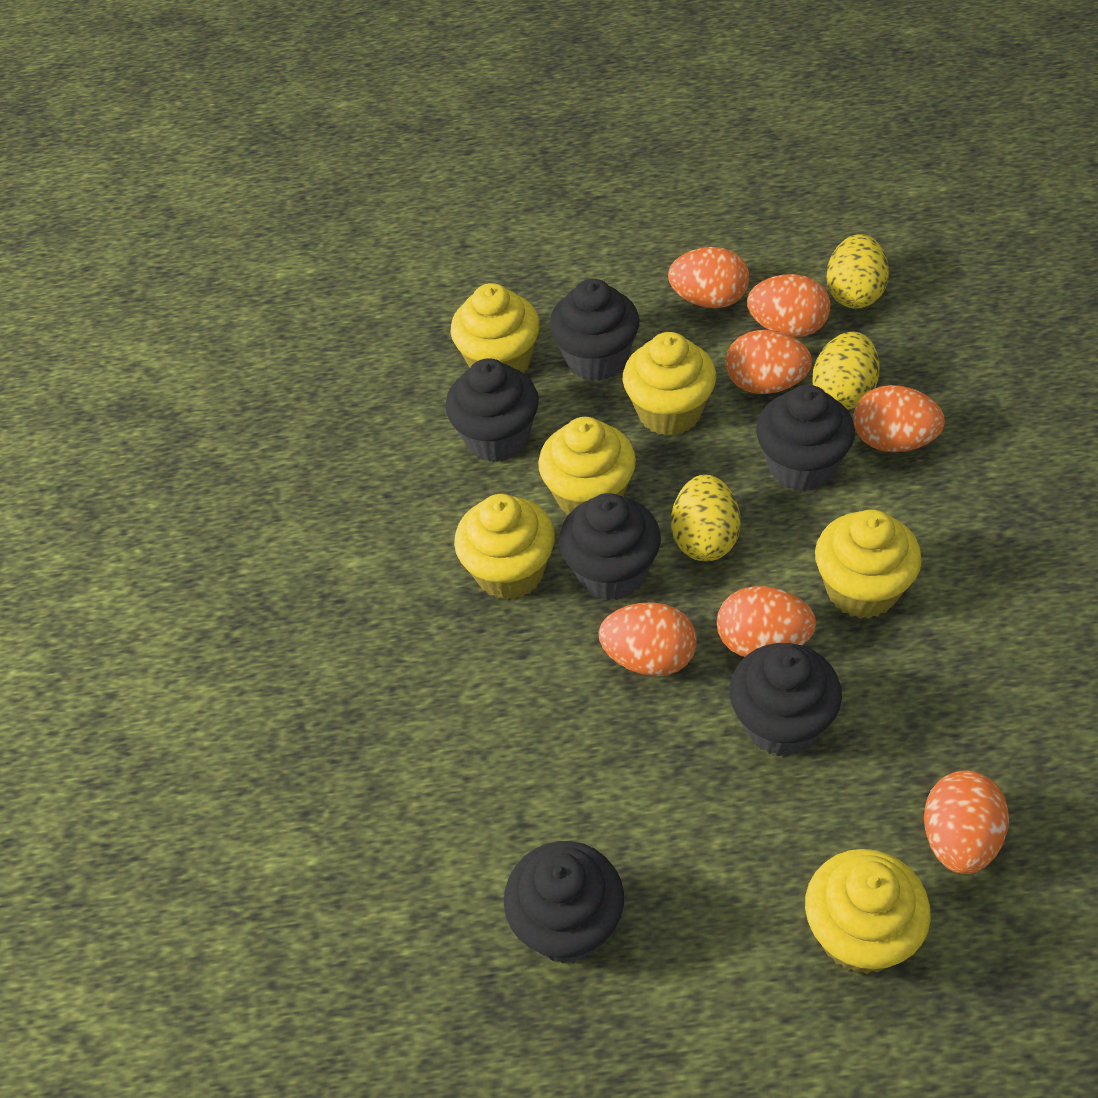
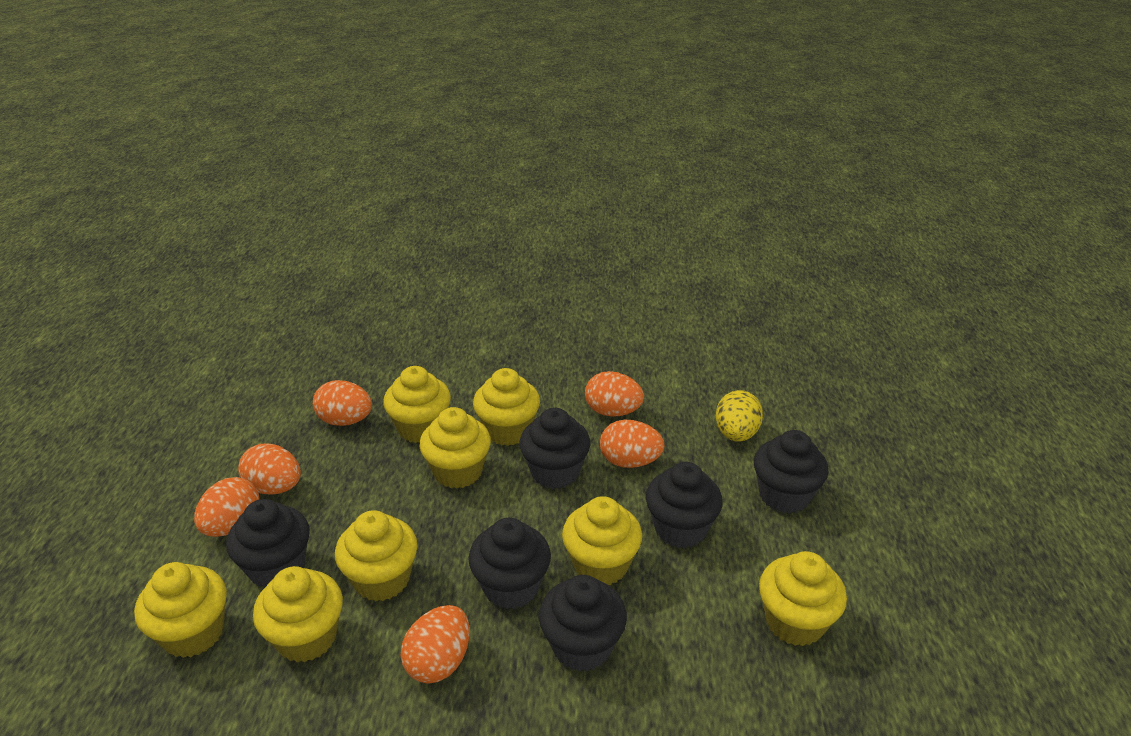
orange egg: [599,602,697,676] [668,247,749,308] [717,586,816,657] [726,330,812,394] [747,274,830,337] [853,385,945,452] [924,770,1009,874] = 7 -> [194,477,260,537] [238,444,301,494] [313,380,372,426] [401,605,470,684] [585,371,644,417] [600,420,664,468] = 6
yellow cupcake: [450,283,540,373] [454,494,555,600] [538,417,636,515] [623,332,716,436] [805,849,931,974] [815,509,922,619] = 6 -> [134,562,227,658] [253,566,343,662] [335,510,418,602] [383,366,451,443] [419,407,491,489] [473,368,540,446] [562,496,642,585] [759,551,847,646] = 8
yellow egg: [671,475,740,561] [812,332,880,410] [826,234,889,309] = 3 -> [716,390,763,442] = 1

